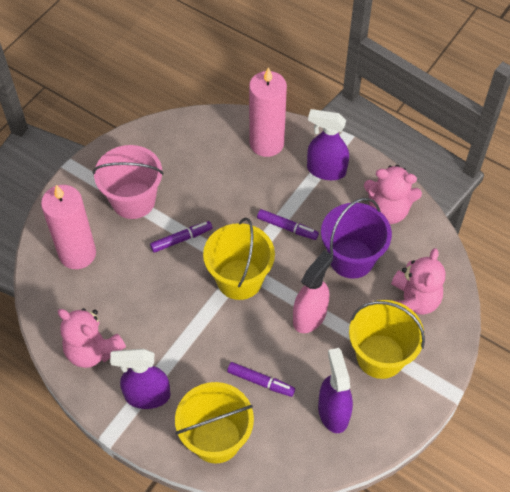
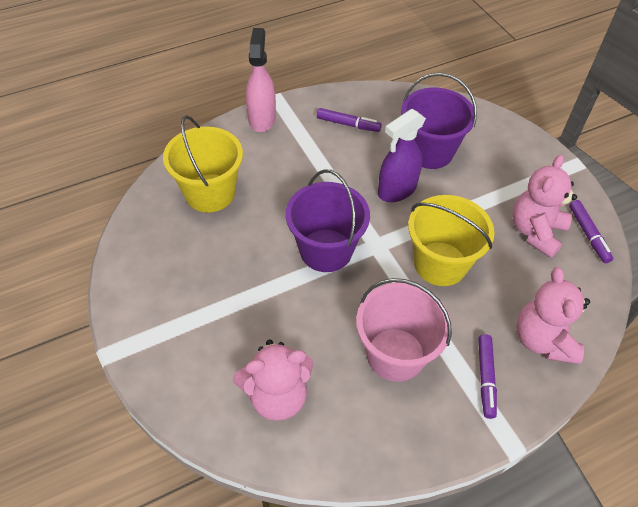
pink candle: [41,185,96,269] [249,67,287,157] = 2 -> none = 0
purple bucket: [321,198,392,279] = 1 -> [286,170,370,272] [401,73,477,169] = 2
purple spray bottle: [110,349,171,409] [307,109,349,180] [318,348,353,433] = 3 -> [378,109,426,202] = 1
yellow bucket: [175,382,254,463] [203,218,275,300] [349,300,425,379] = 3 -> [163,115,243,212] [408,195,495,286] = 2

